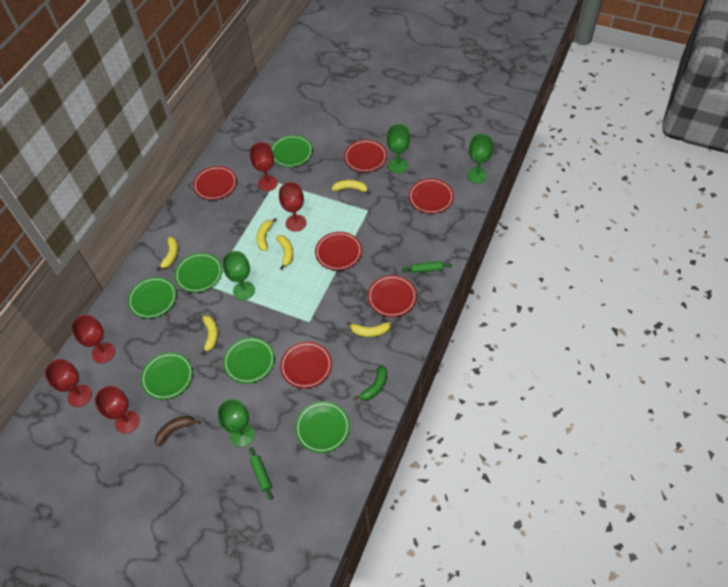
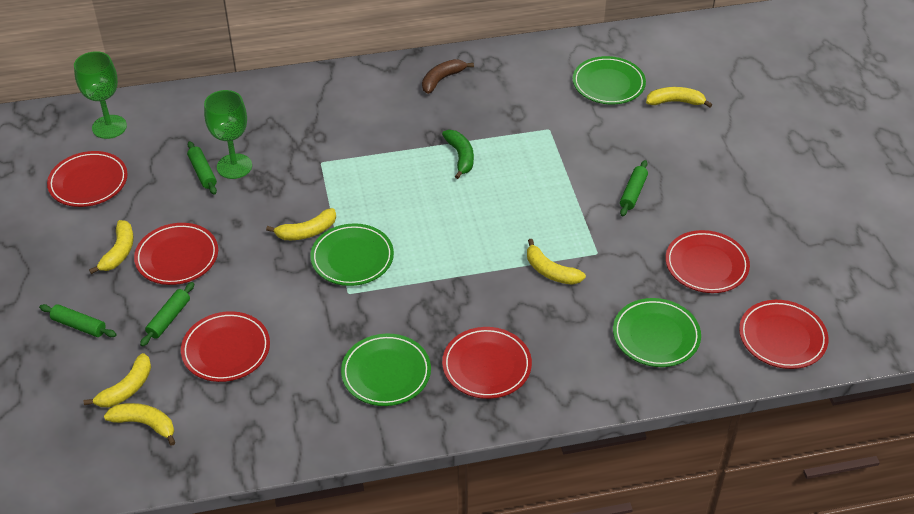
green goblet: [218,399,255,447] [222,251,255,300] [387,124,410,174] [467,134,493,183] = 4 -> [74,51,127,139] [204,90,252,179] = 2
green plate: [128,277,177,319] [141,352,193,400] [175,253,222,293] [223,337,275,384] [271,135,313,167] [295,401,350,453] = 6 -> [310,223,394,286] [341,334,431,406] [573,56,646,104] [613,298,701,367] = 4
green rolling pin: [249,447,273,500] [402,261,452,273] = 2 -> [39,304,116,337] [140,282,194,347] [187,141,217,194] [620,160,648,216] = 4
red goblet: [45,359,92,407] [71,315,115,363] [95,386,140,434] [250,142,278,191] [279,182,306,232] = 5 -> none = 0

